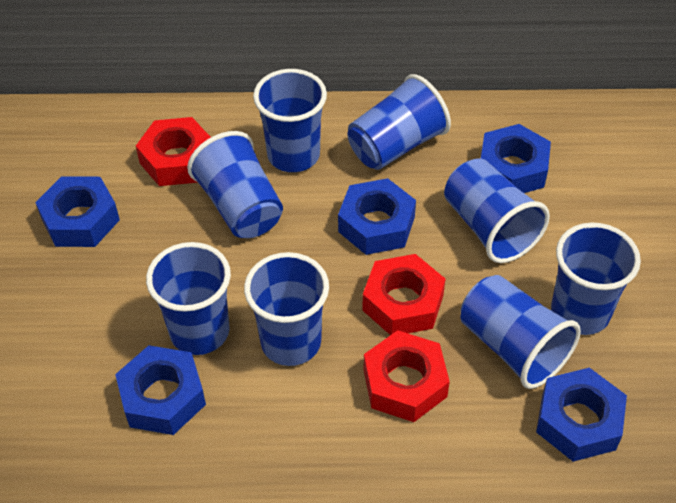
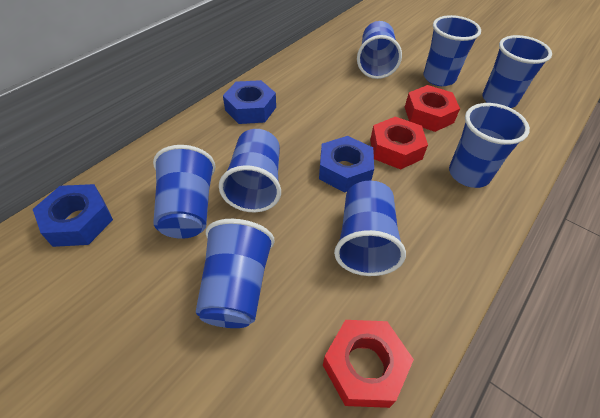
blue nut: [35,176,120,247] [115,345,206,435] [338,178,416,255] [481,124,551,193] [536,368,627,462] = 5 -> [33,184,113,247] [223,80,276,124] [319,136,374,193] = 3

